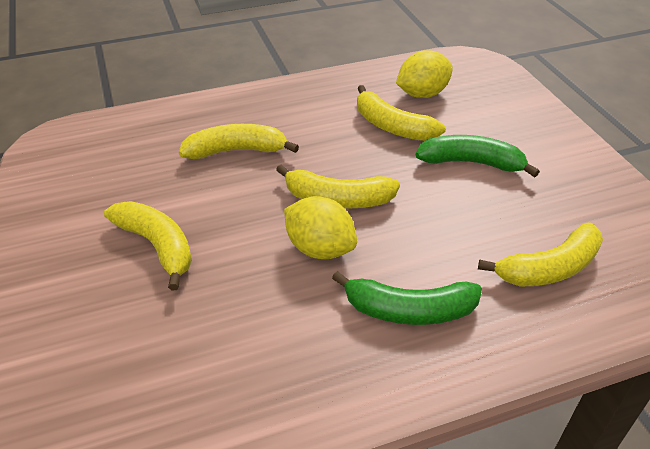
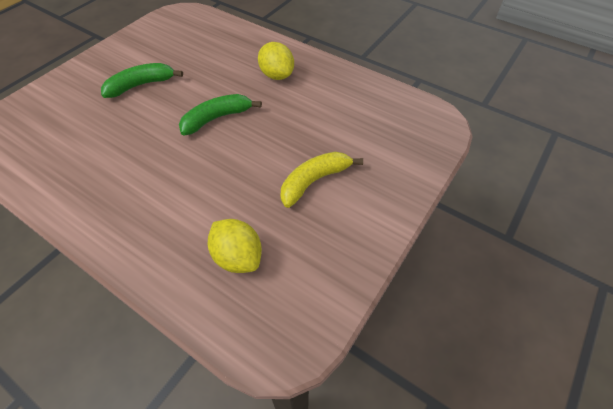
yellow banana: [104,201,192,290] [179,124,299,159] [276,165,400,208] [357,85,446,141] [478,223,603,286] = 5 -> [281,152,363,208] = 1

